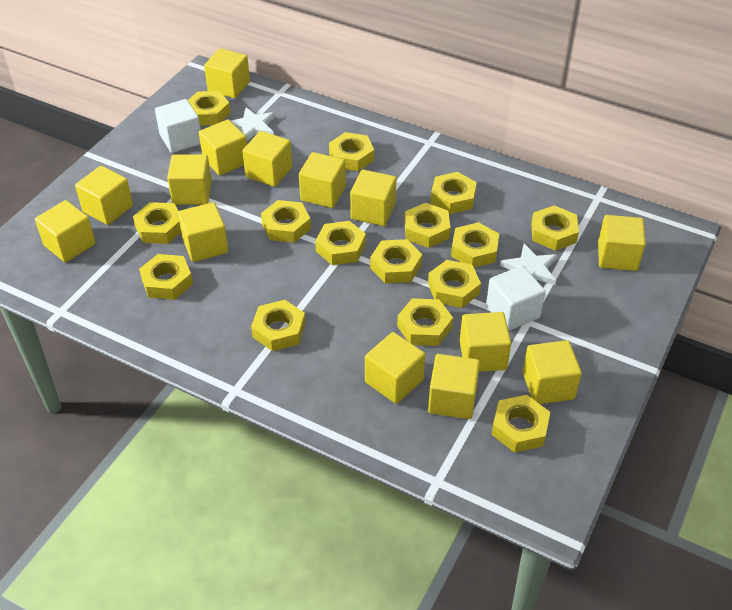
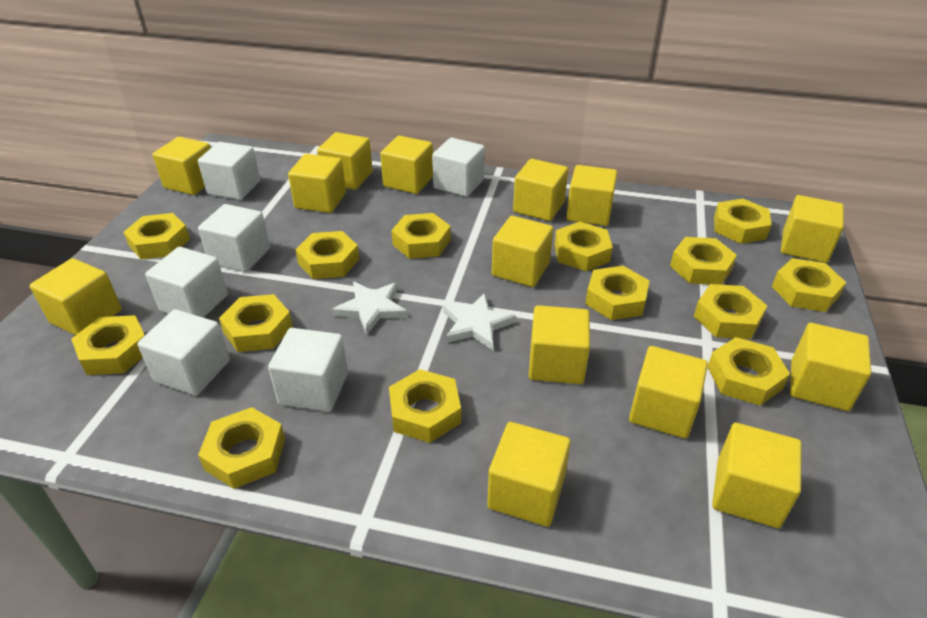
white cube: [155,99,201,153] [486,266,545,331] = 2 -> [138,309,230,396] [145,247,228,318] [198,142,260,200] [198,204,270,272] [268,328,348,412] [432,138,485,197] = 6
yellow nut: [133,202,181,244] [139,254,193,300] [188,91,231,125] [251,300,306,351] [261,200,311,243] [315,221,366,265] [329,132,374,171] [370,239,422,283] [397,298,453,346] [405,203,450,248] [428,260,481,308] [431,172,477,214] [451,222,499,268] [491,395,550,453] [531,205,579,251] = 15 -> [71,315,145,375] [123,213,190,260] [198,407,285,489] [219,294,293,352] [295,231,359,279] [389,369,461,443] [391,213,451,259] [555,222,613,271] [585,266,650,320] [670,237,737,285] [694,284,767,339] [708,337,790,406] [714,199,771,244] [772,258,846,312] = 14

